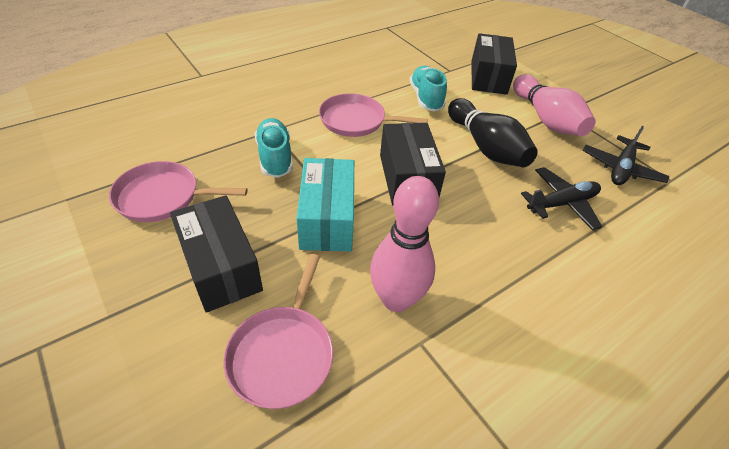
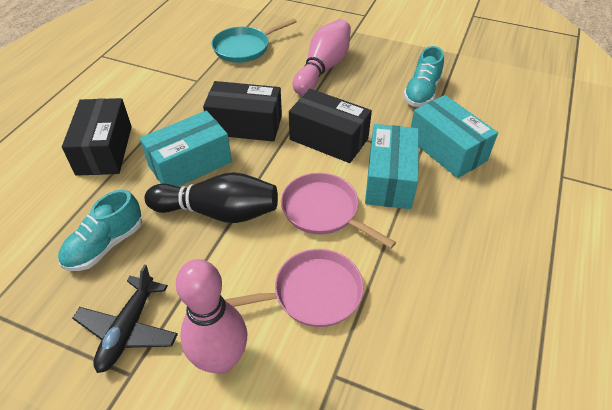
black plane: [521,167,602,231] [582,126,669,185] = 2 -> [72,264,178,373] = 1
pink pan: [109,161,247,222] [223,254,333,409] [319,93,428,137] = 3 -> [224,249,364,327] [281,173,396,248] = 2
turquoise box: [297,158,354,251] = 1 -> [140,110,232,187] [365,124,419,209] [411,95,498,178] = 3
turquoise pan: none = 0 -> [212,18,297,63] = 1

